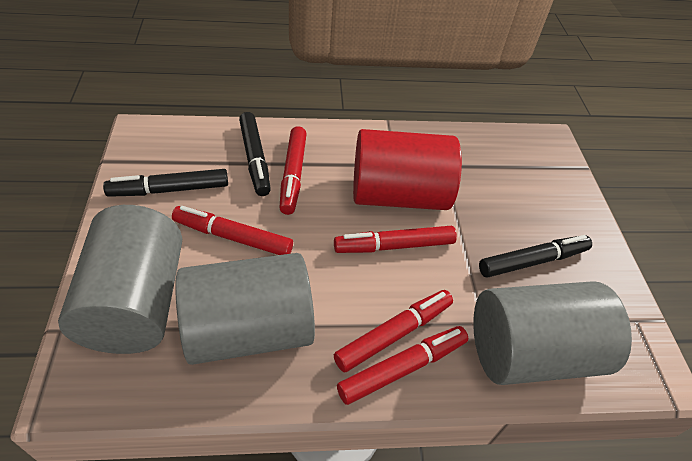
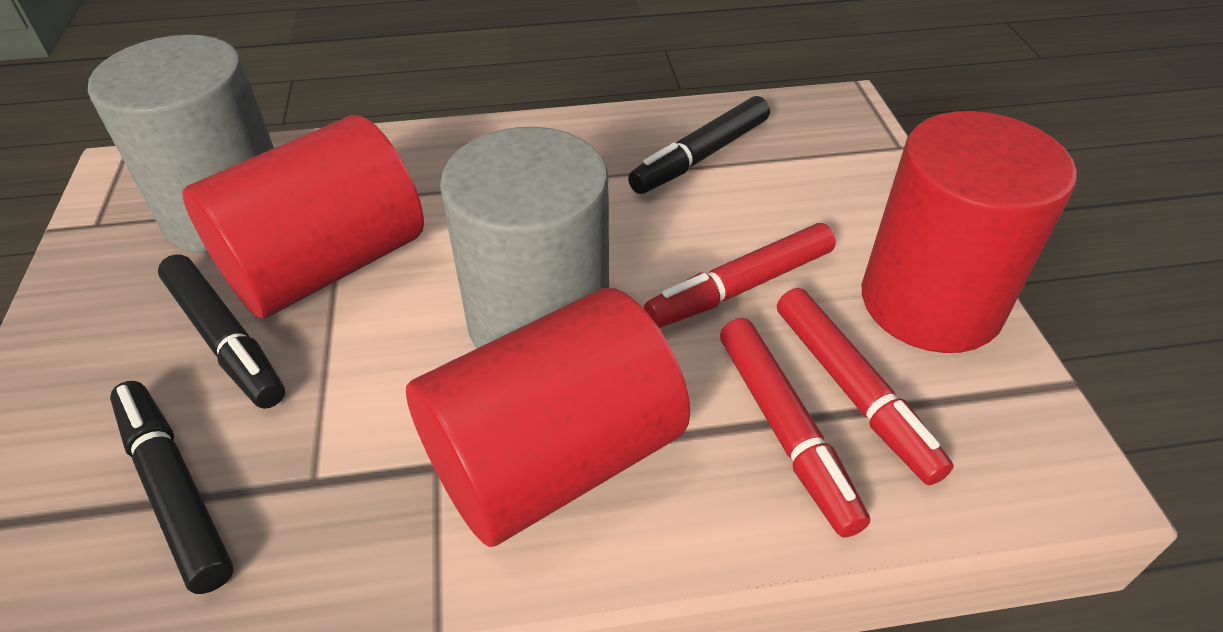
grey cylinder: [58,205,182,354] [175,253,315,365] [473,281,632,385] = 3 -> [88,35,274,254] [440,127,609,348] = 2
red cylinder: [353,129,462,210] = 1 -> [182,115,424,318] [406,288,690,547] [862,111,1077,353] = 3
red marker: [172,206,293,255] [280,126,307,215] [334,226,457,253] [334,290,453,372] [337,326,468,405] = 5 -> [644,223,836,328] [720,318,870,537] [777,288,954,485] = 3

